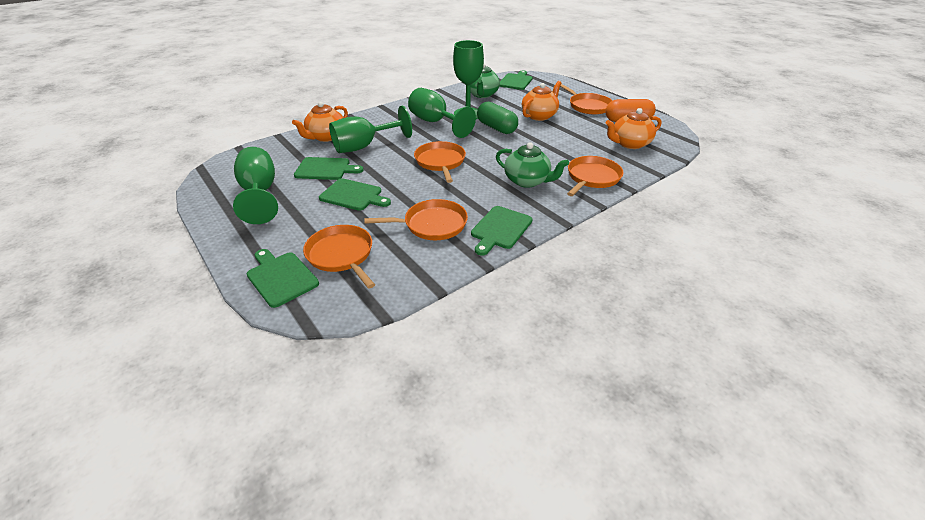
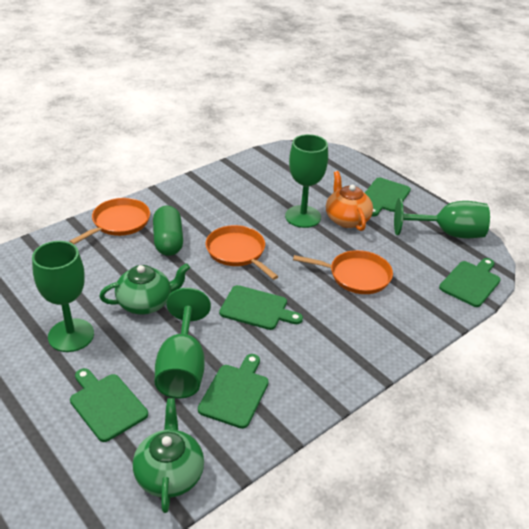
orange capsule: [605,99,656,122] = 1 -> none = 0
orange pan: [303,225,375,289] [364,199,468,240] [414,141,466,183] [560,84,612,115] [567,156,624,196] = 5 -> [69,198,150,244] [206,225,279,280] [293,250,393,294] = 3
orange teapot: [292,102,348,142] [522,81,562,121] [606,108,661,149] = 3 -> [326,171,373,231] = 1

